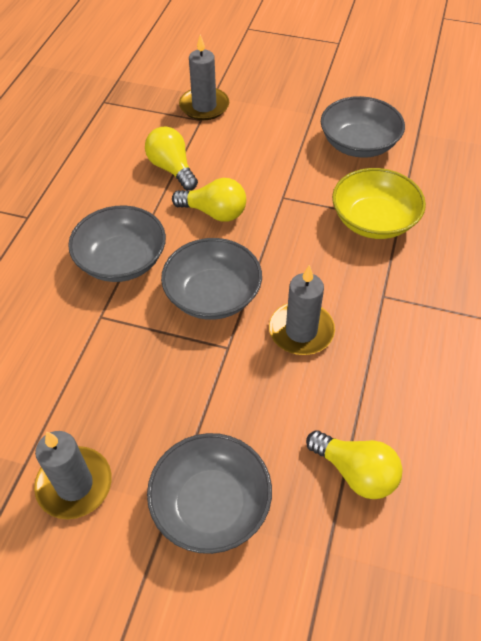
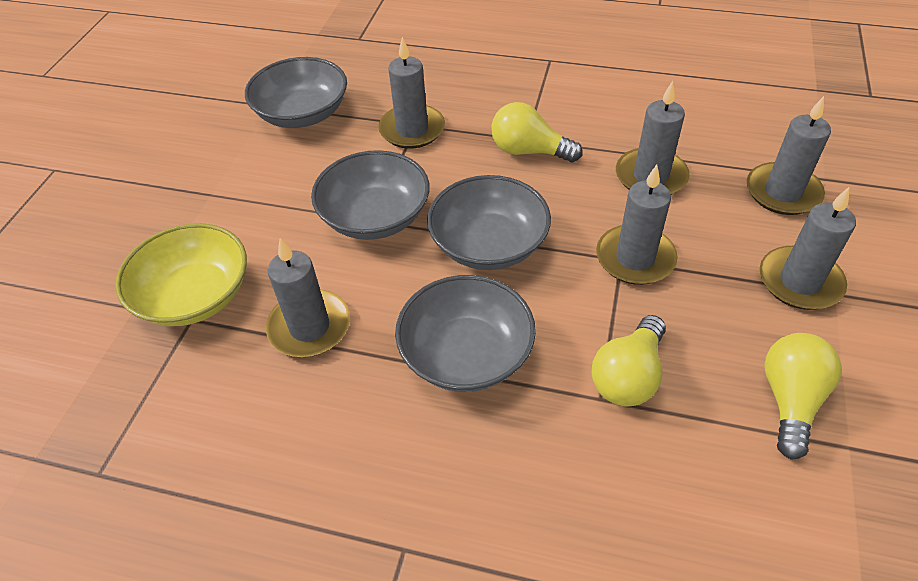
grey candle: [34,431,112,519] [179,34,229,120] [269,265,335,355] = 3 -> [266,238,350,357] [378,37,445,149] [596,165,678,285] [616,81,689,195] [747,96,831,215] [760,187,856,310] = 6

